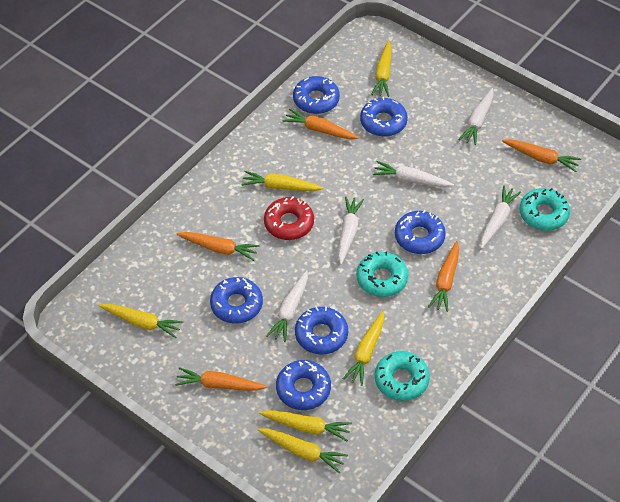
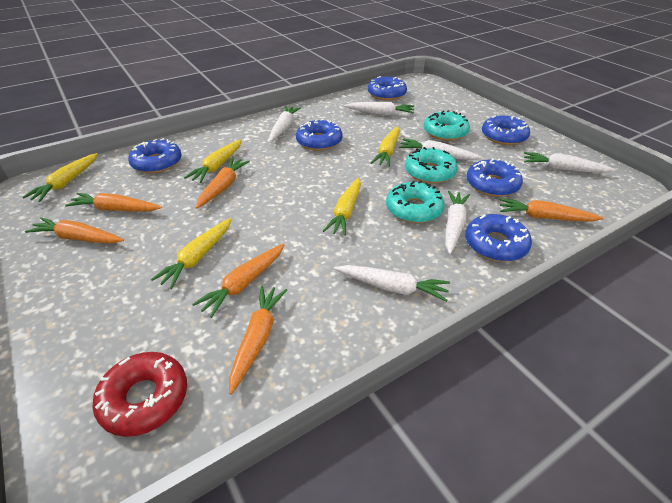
orange carrot: [175,367,267,391] [177,232,260,261] [283,109,359,139] [428,241,459,312] [502,139,581,172] = 5 -> [25,217,124,243] [65,193,162,212] [192,244,285,318] [196,158,250,209] [229,285,287,395] [499,198,604,222] = 6
white carrot: [266,270,308,342] [338,196,364,265] [373,161,454,187] [458,88,494,145] [481,185,521,249] = 5 -> [270,106,301,141] [334,265,450,302] [344,102,415,115] [399,138,482,160] [445,191,470,254] [524,152,616,173] = 6
yellow carrot: [99,304,183,338] [241,171,324,191] [258,429,348,473] [259,410,352,441] [343,311,384,386] [371,41,392,97] = 6 -> [23,153,98,202] [151,218,232,289] [184,140,242,183] [323,177,361,236] [371,126,400,167] = 5

